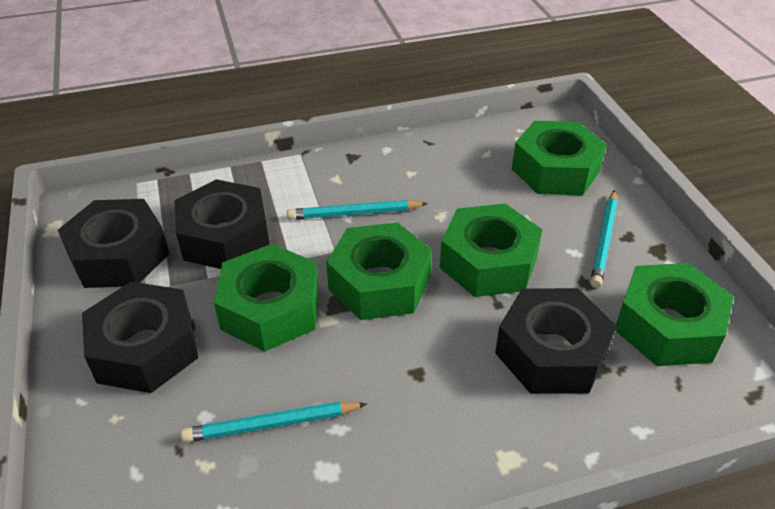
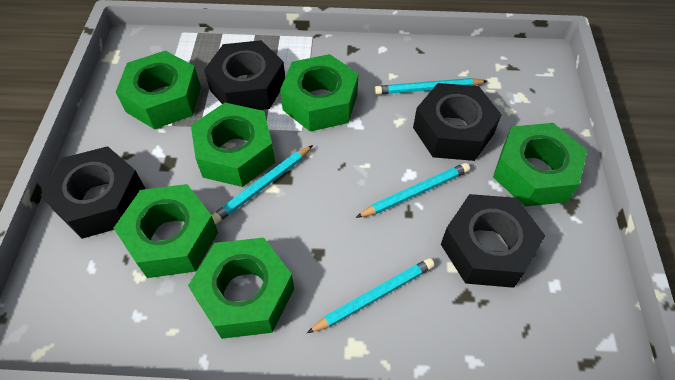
green nut: [214,244,319,351] [326,222,432,320] [440,203,543,297] [512,121,606,195] [615,263,734,366] = 5 -> [114,184,218,278] [116,51,201,129] [188,238,294,339] [191,103,275,187] [280,54,358,131] [493,123,587,207] = 6
turquoise pencil: [181,401,367,443] [287,200,428,220] [590,190,617,288] = 3 -> [212,145,313,224] [307,258,435,333] [356,163,470,218] [374,78,487,95] = 4

